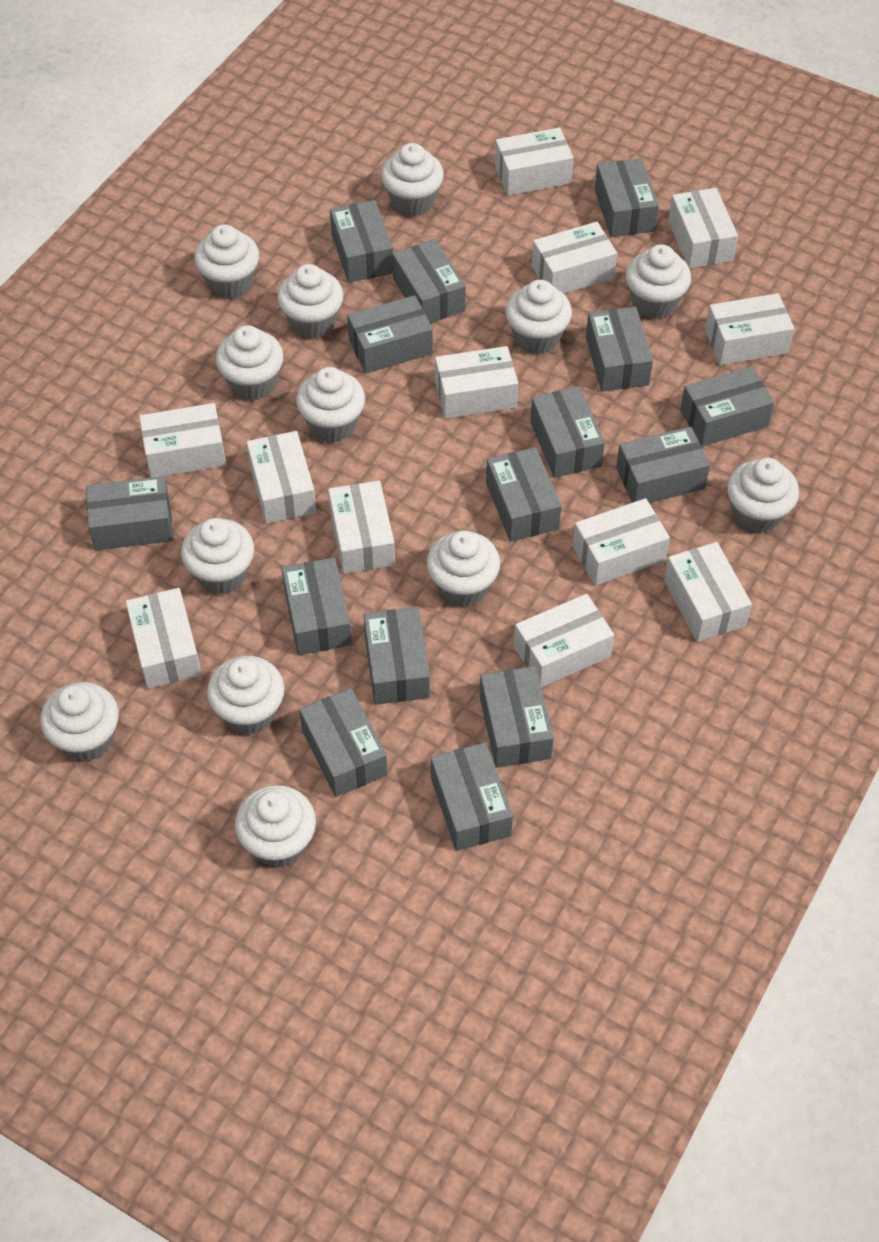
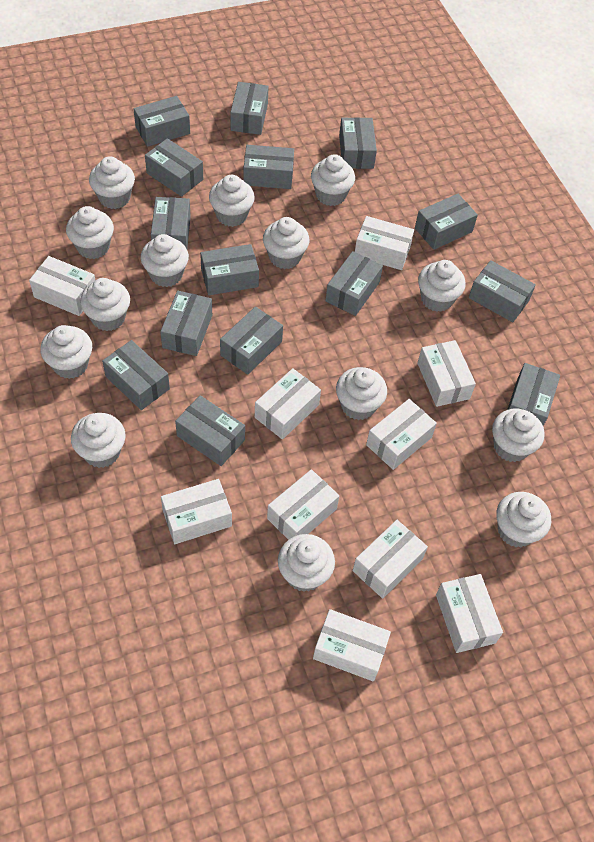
white box: [126,588,202,689] [139,403,226,477] [246,431,316,524] [328,481,395,574] [435,346,518,419] [495,128,574,196] [514,594,614,687] [532,222,617,294] [573,498,670,586] [664,542,752,642] [668,188,738,269] [705,293,794,365] = 12 -> [29,256,95,316] [161,479,232,544] [255,368,321,439] [267,469,339,540] [313,609,391,682] [353,520,428,599] [355,216,414,270] [366,399,437,470] [417,340,476,407] [436,574,503,653] = 10
white cupcake: [40,682,119,762] [181,518,254,594] [194,225,259,299] [207,656,285,735] [216,325,284,401] [235,785,316,867] [277,264,344,339] [296,367,365,442] [381,143,444,217] [427,530,500,607] [506,280,572,355] [626,244,691,319] [727,458,799,534] = 13 -> [40,325,92,379] [66,206,114,259] [71,413,126,468] [80,278,130,331] [89,156,135,209] [141,234,189,287] [209,175,255,227] [263,217,309,269] [278,534,335,592] [311,154,355,206] [336,367,387,420] [418,260,465,312] [492,409,545,462] [496,492,551,547] = 14

